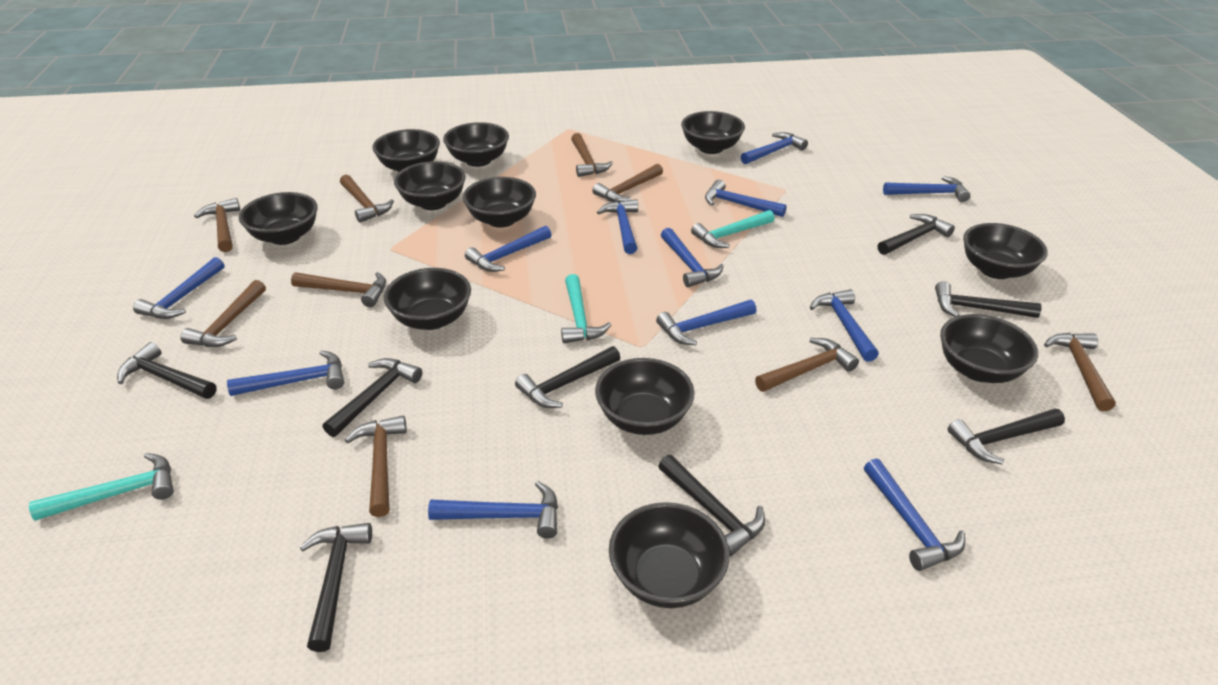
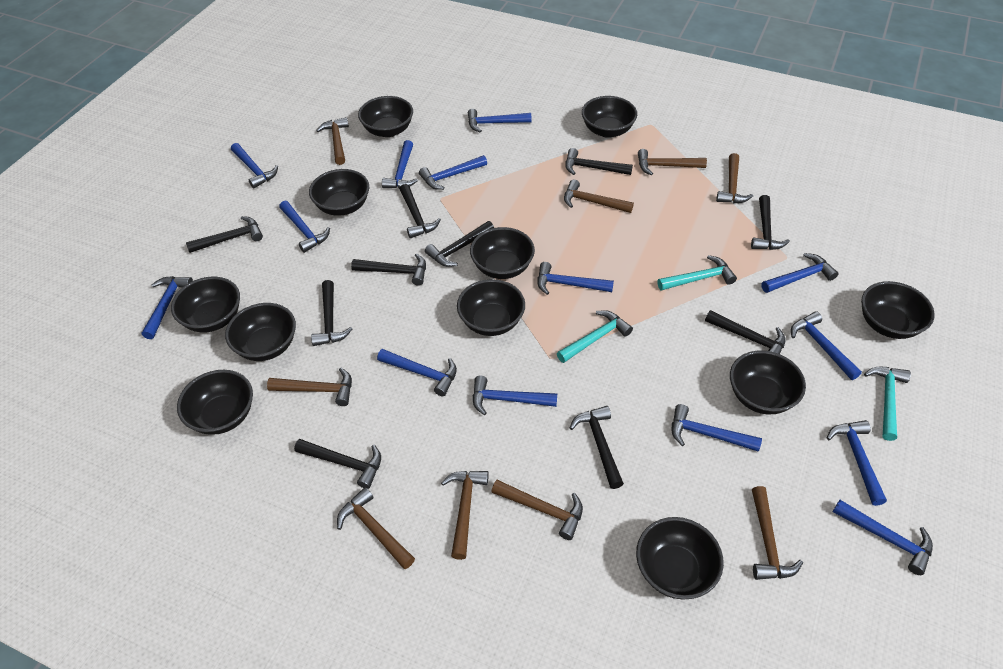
black hammer: [117,342,217,399] [300,523,372,652] [323,358,422,437] [515,346,620,408] [658,455,765,557] [878,214,955,255] [935,281,1042,318] [947,408,1065,465] = 8 -> [186,216,263,253] [294,439,381,489] [311,280,352,346] [351,253,426,286] [399,184,441,238] [425,221,494,267] [565,148,633,175] [570,406,624,489] [705,310,786,354] [751,195,790,250] = 10
blue hammer: [133,257,224,319] [227,350,344,396] [428,481,558,539] [465,226,551,272] [597,199,638,254] [656,300,756,345] [661,228,723,287] [705,180,787,217] [741,132,808,164] [810,289,879,362] [864,458,965,571] [883,176,970,202] = 12 -> [142,276,193,339] [231,143,278,189] [279,201,330,253] [377,349,457,396] [382,140,418,189] [419,155,487,190] [468,109,532,132] [473,376,557,415] [537,262,614,295] [672,404,762,452] [761,253,838,293] [791,311,862,380] [827,420,887,506] [833,500,933,575] = 14

